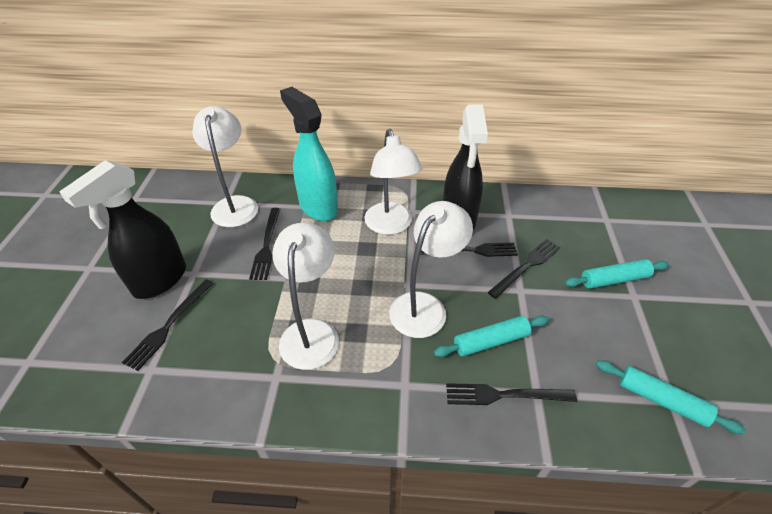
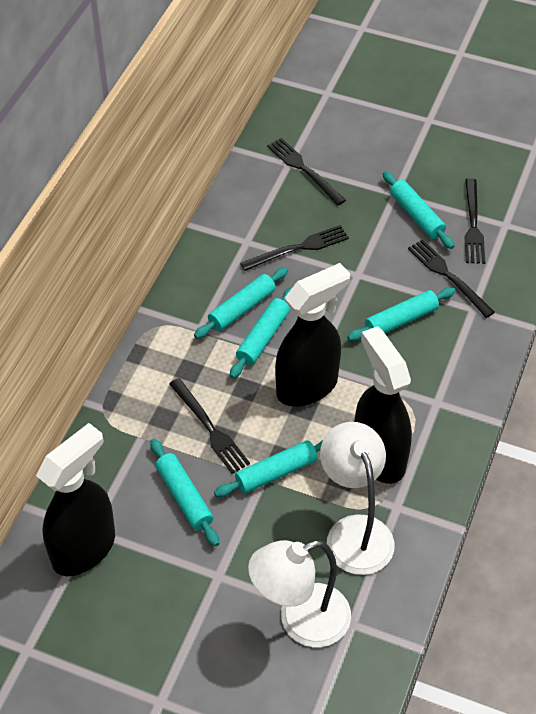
black spray bottle: [59,160,186,299] [443,105,488,230] = 2 -> [36,423,115,576] [275,263,350,407] [355,326,412,484] = 3
turquoise rolling pin: [434,315,549,357] [565,259,669,289] [596,360,746,434] = 3 -> [150,439,219,546] [194,267,288,339] [214,440,323,497] [230,287,292,379] [347,287,456,341] [383,171,454,249] = 6
turquoise spray bottle: [280,87,338,221] = 1 -> none = 0
white lamp: [192,106,258,227] [272,223,339,370] [364,129,422,235] [389,201,473,338] = 4 -> [248,540,351,647] [320,422,394,575] = 2

